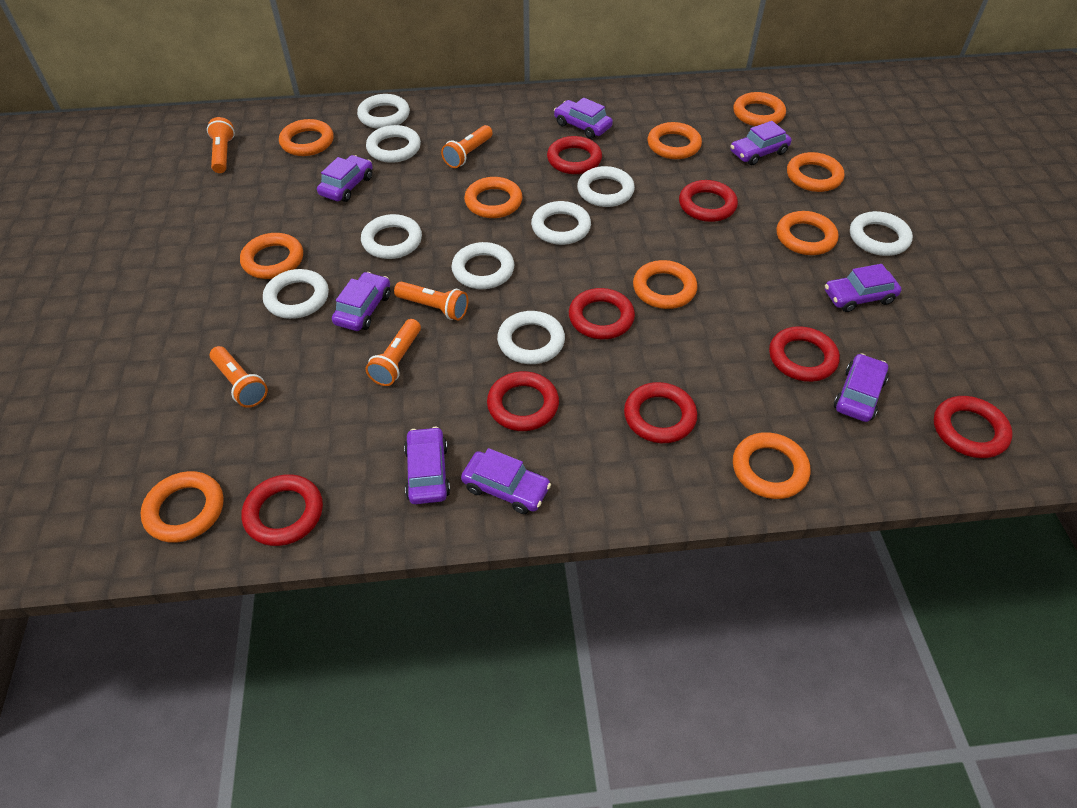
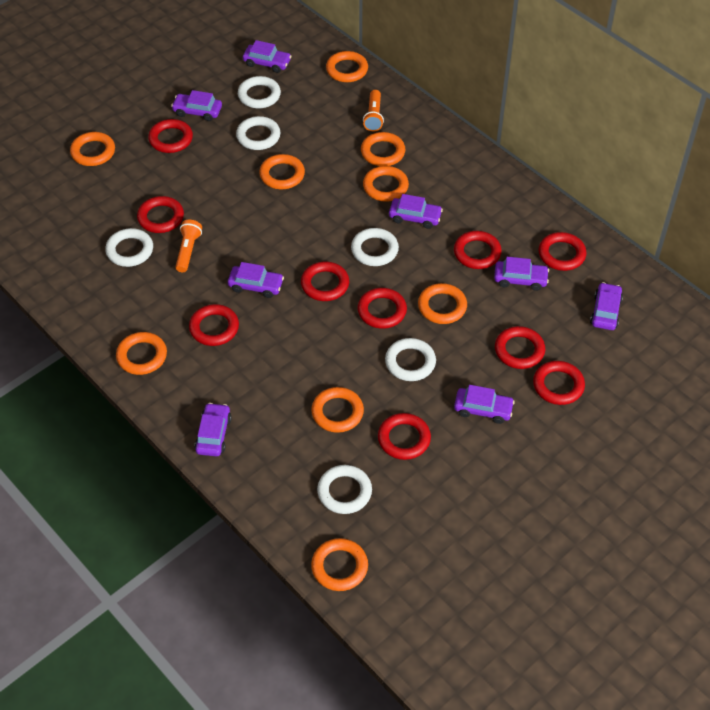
orange flashlight: [207,117,235,173] [210,346,268,408] [365,319,421,386] [394,282,468,321] [441,125,493,168] = 5 -> [175,220,202,272] [363,90,384,131] = 2
orange ring: [140,471,224,543] [240,233,303,279] [279,119,334,156] [464,177,523,218] [633,260,697,309] [647,122,702,159] [733,92,786,126] [733,432,810,499] [776,211,838,255] [787,152,844,192] = 10 -> [70,132,115,166] [116,332,167,375] [259,154,305,189] [311,387,364,433] [311,538,368,591] [326,51,368,82] [361,132,405,166] [363,166,409,202] [418,283,467,324] = 9
red ring: [241,474,323,546] [487,371,559,431] [547,136,602,174] [569,288,635,339] [624,382,697,443] [679,180,738,222] [769,326,840,382] [933,396,1013,458] = 8 -> [137,196,184,233] [148,119,193,153] [189,304,239,346] [301,262,349,301] [358,288,407,329] [378,413,431,460] [454,231,502,269] [495,326,545,369] [533,361,585,405] [538,232,587,271] = 10
white ring: [263,269,329,319] [357,94,410,129] [361,214,422,259] [366,125,421,163] [452,242,514,289] [497,311,565,364] [531,201,591,245] [577,166,635,207] [850,211,913,256] = 9 -> [105,228,153,267] [236,116,281,150] [238,76,281,108] [317,465,372,514] [351,228,399,266] [385,338,436,381] = 6

